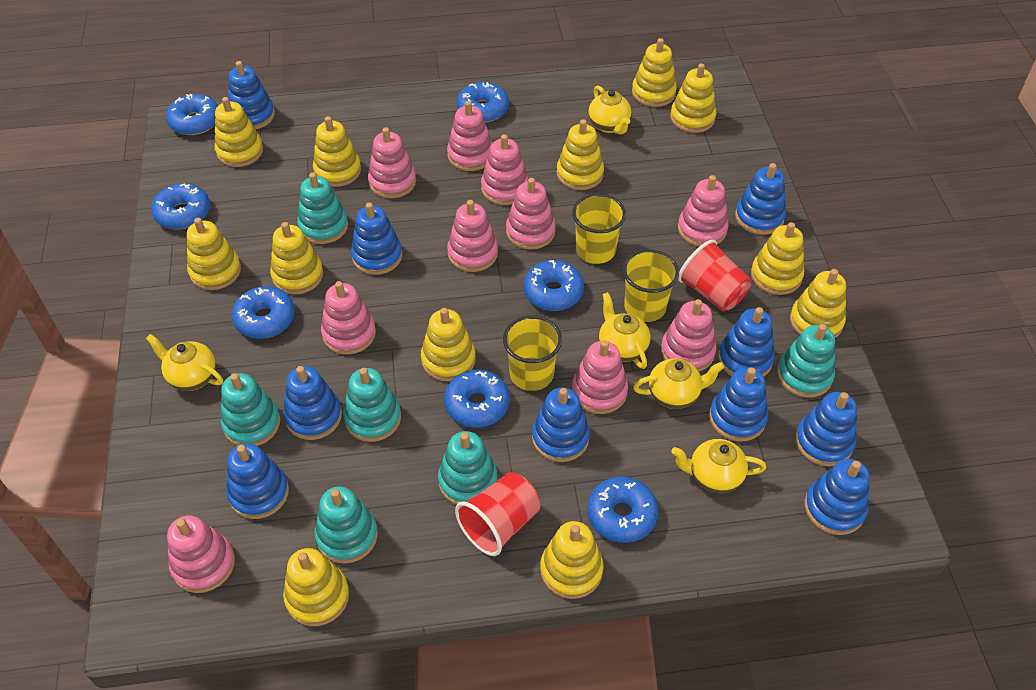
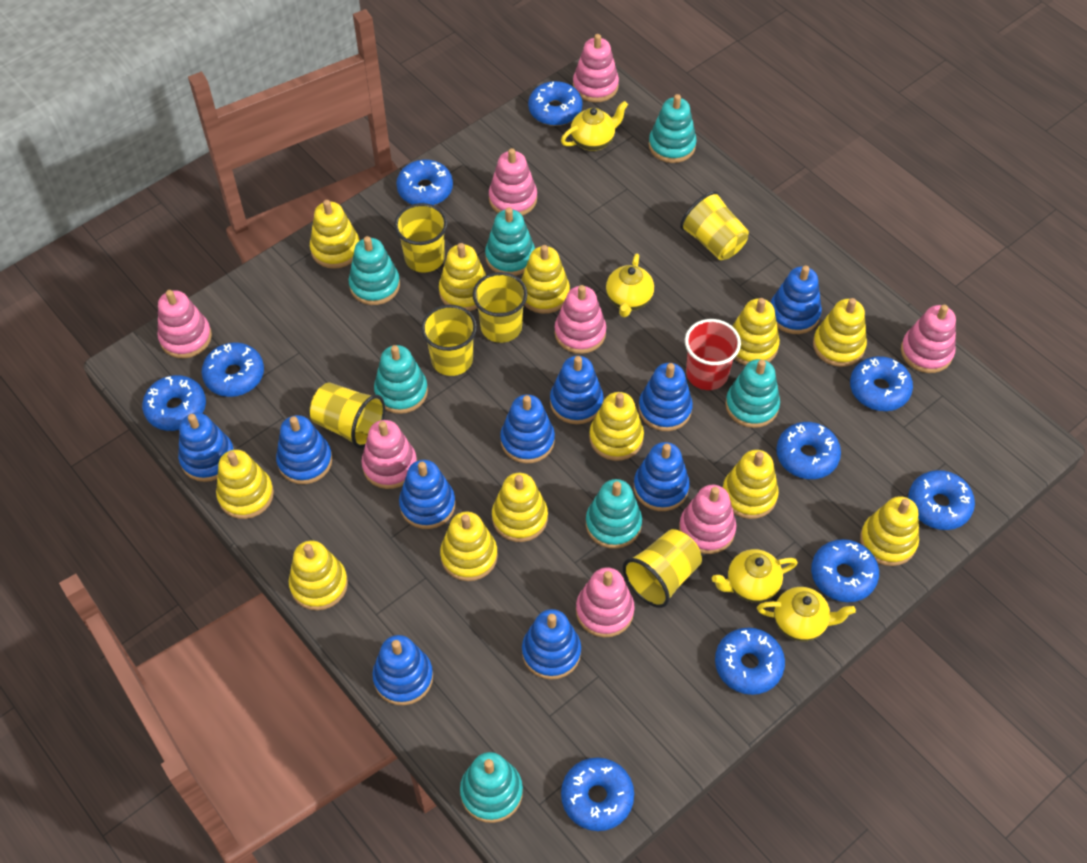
blue donut: [151,184,210,229] [166,94,218,135] [232,286,295,339] [444,370,510,428] [457,82,509,123] [524,260,584,311] [587,477,658,543] = 7 -> [142,375,206,431] [202,342,264,397] [396,160,453,205] [528,81,582,126] [561,757,634,831] [715,628,785,695] [776,422,841,479] [811,539,879,602] [850,356,913,411] [908,470,975,530] = 10
pink stacking toy: [167,515,235,593] [321,281,376,355] [368,127,416,198] [447,101,492,171] [447,200,498,272] [481,134,528,205] [506,178,556,250] [572,340,628,414] [661,299,717,372] [678,175,729,247] = 10 -> [157,290,212,358] [361,420,417,489] [489,148,537,216] [554,285,606,354] [573,34,619,102] [576,567,635,637] [679,485,736,554] [901,305,956,373] = 8
red cup: [455,472,540,556] [678,240,751,311] = 2 -> [685,319,741,390] = 1
turquoise stacking toy: [221,373,280,446] [297,172,348,244] [315,487,378,564] [343,368,401,442] [438,431,498,505] [777,324,835,398] = 6 -> [349,236,400,305] [374,345,428,414] [460,752,523,823] [485,207,535,276] [586,479,642,549] [649,94,697,163] [725,359,780,428] = 7
yellow cup: [503,315,562,391] [572,194,626,264] [623,249,679,322] = 3 -> [310,383,385,448] [394,203,448,273] [421,305,477,376] [472,272,528,343] [623,529,702,608] [680,191,749,260] = 6
yellow teapot: [146,334,223,391] [588,86,632,135] [599,292,651,369] [633,358,724,409] [672,439,766,493] = 5 -> [561,101,628,151] [606,253,654,317] [712,549,798,603] [757,587,856,641] = 4

